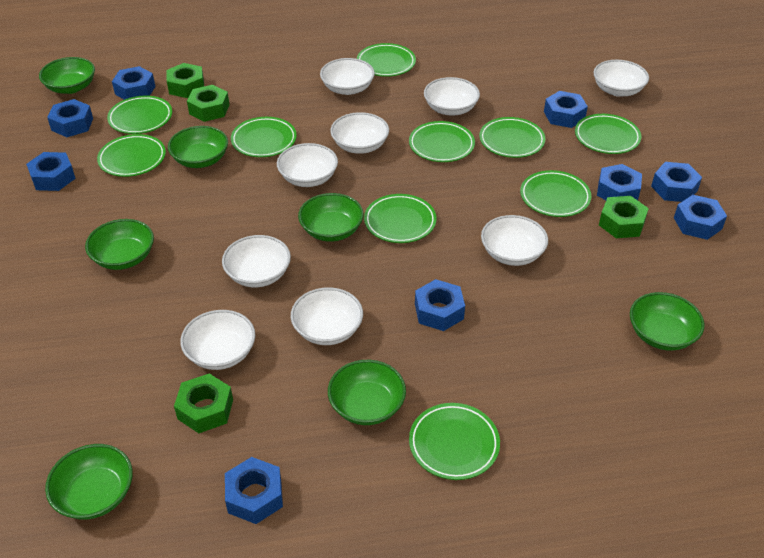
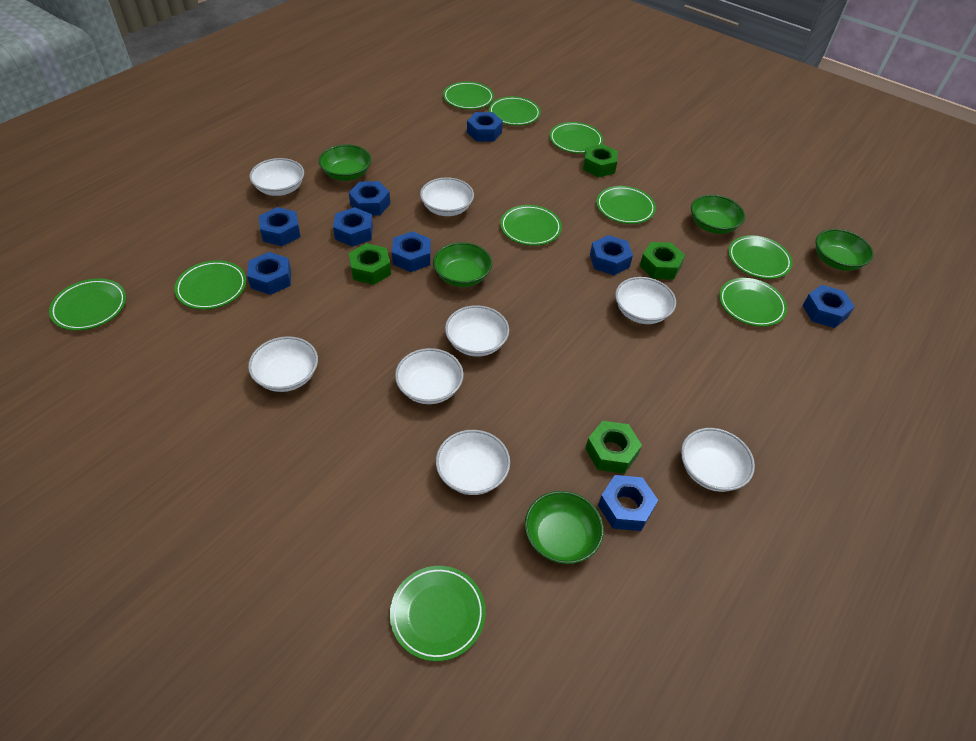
green bowl: [39,57,95,94] [45,444,133,520] [85,219,154,270] [168,126,228,168] [298,193,364,242] [328,360,406,425] [630,292,704,351] = 7 -> [319,144,371,181] [433,242,492,287] [525,491,604,564] [691,195,745,234] [815,229,873,271] = 5
white bowl: [180,310,255,370] [222,235,291,288] [277,143,338,187] [291,287,363,345] [320,58,375,95] [330,112,389,154] [424,77,480,116] [481,215,548,266] [593,60,649,97] = 9 -> [248,336,318,392] [250,158,304,196] [395,348,464,404] [420,177,474,216] [436,430,510,495] [445,305,509,357] [615,277,676,324] [681,428,755,492] = 8

